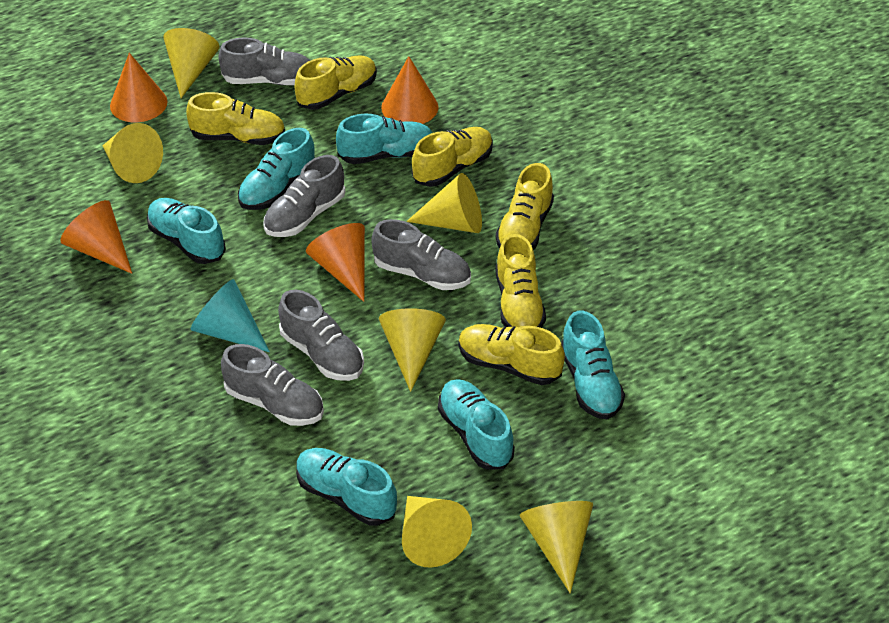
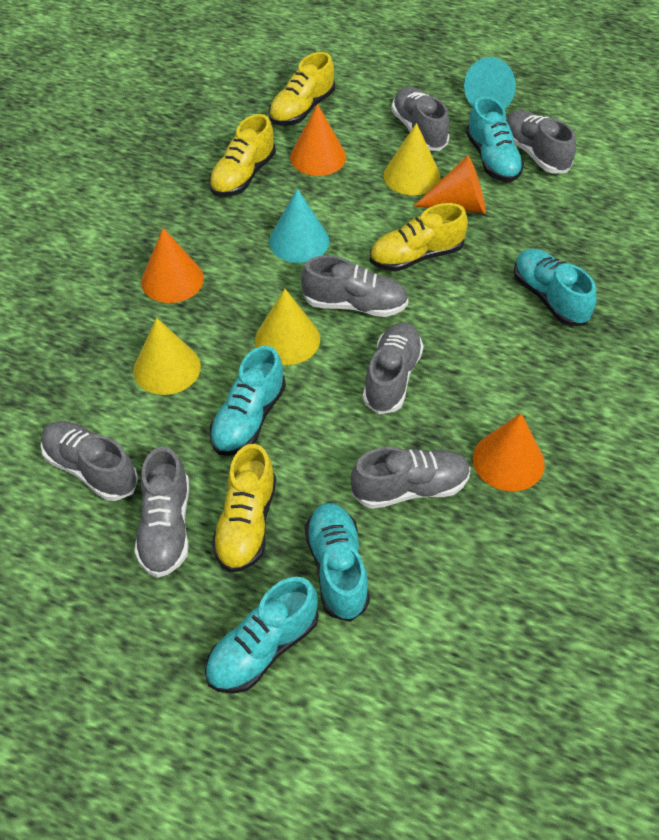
grey shoe: [218,37,311,85] [221,344,324,426] [263,155,345,237] [278,290,364,381] [371,219,471,290] = 5 -> [41,421,138,501] [134,447,189,578] [301,255,409,317] [351,447,471,509] [363,323,424,414] [391,87,450,151] [506,110,576,174] = 7
turquoise cone: [190,279,270,352] = 1 -> [269,188,329,263] [464,57,516,109] = 2
turquoise shoe: [147,198,226,264] [238,128,315,210] [296,448,397,525] [336,114,432,164] [438,379,515,470] [561,311,625,419] = 6 -> [205,577,318,694] [209,346,286,456] [305,503,370,622] [466,96,524,182] [514,249,597,326] = 5
yellow cone: [103,123,163,183] [164,28,219,98] [379,308,446,392] [402,496,472,568] [406,173,482,233] [519,501,593,593] = 6 -> [133,318,201,395] [255,289,320,365] [383,123,441,196] = 3
yellow shoe: [186,92,285,145] [295,55,377,110] [412,127,493,187] [459,324,565,385] [495,234,546,328] [496,163,554,250] = 6 -> [209,114,276,197] [212,444,276,573] [269,52,335,126] [370,203,468,272] = 4

